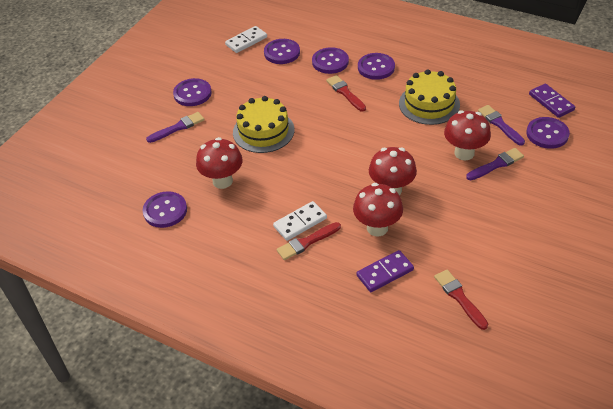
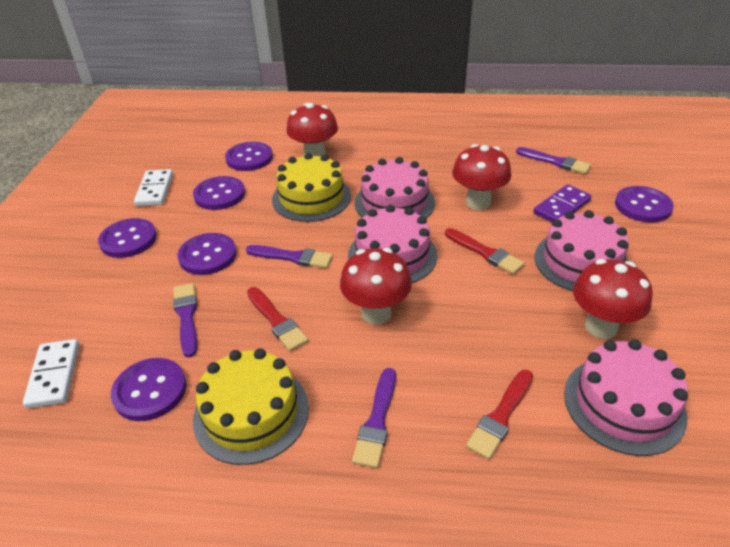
pink cake: none = 0 -> [348,205,437,283] [354,157,435,218] [534,210,629,291] [564,339,688,456] = 4
purple brush: [146,112,205,143] [466,148,524,180] [478,105,525,146] = 3 -> [173,283,197,358] [246,245,333,268] [352,368,396,468] [516,147,591,174] = 4
purple domino: [356,250,414,292] [529,83,575,118] = 2 -> [533,184,592,222] = 1

